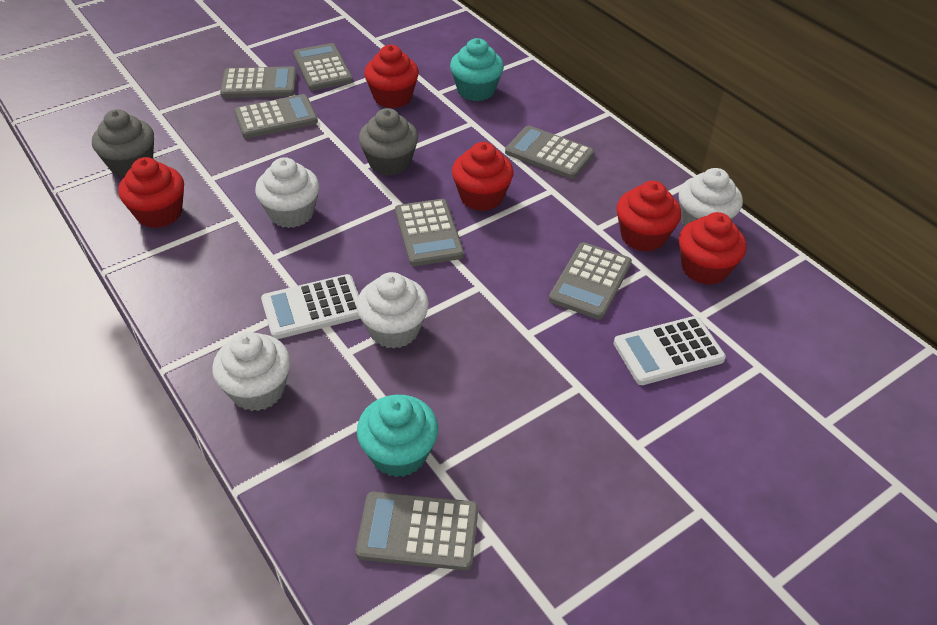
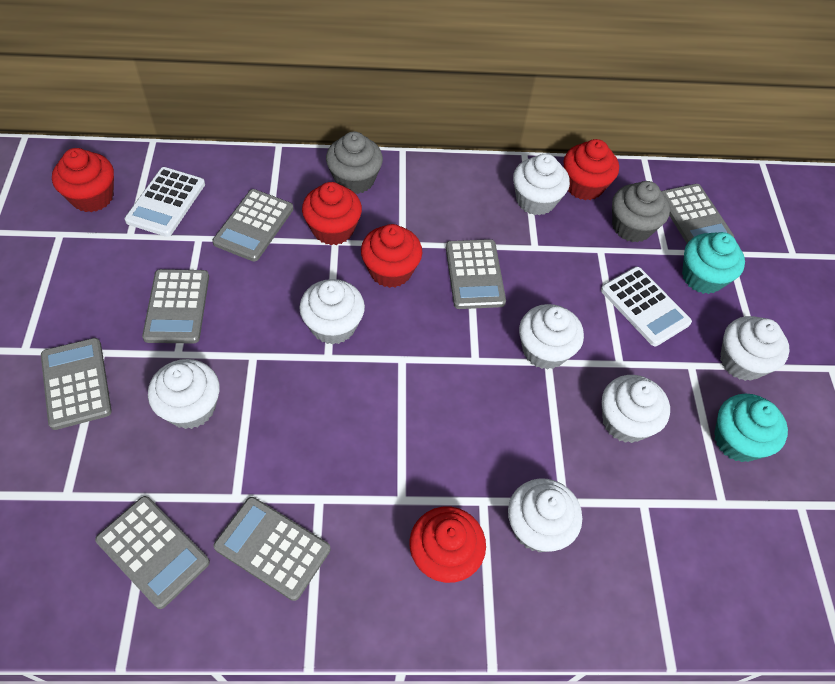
white cupcake: [212,332,291,411] [255,157,319,228] [357,272,429,349] [679,168,743,227] = 4 -> [148,359,220,429] [299,279,365,344] [508,479,582,552] [513,154,570,216] [519,304,584,370] [602,375,670,443] [720,316,790,381] = 7

